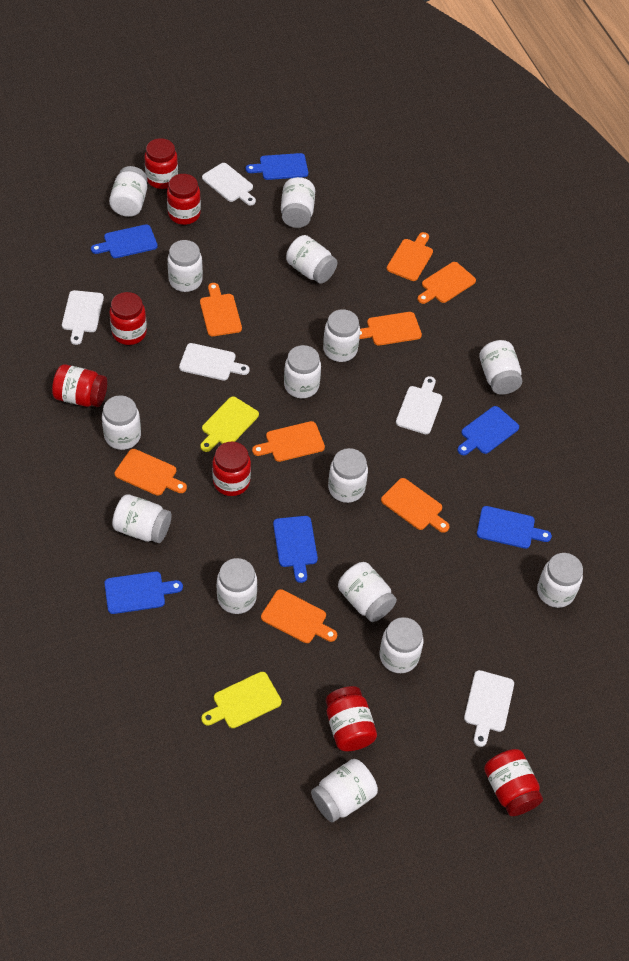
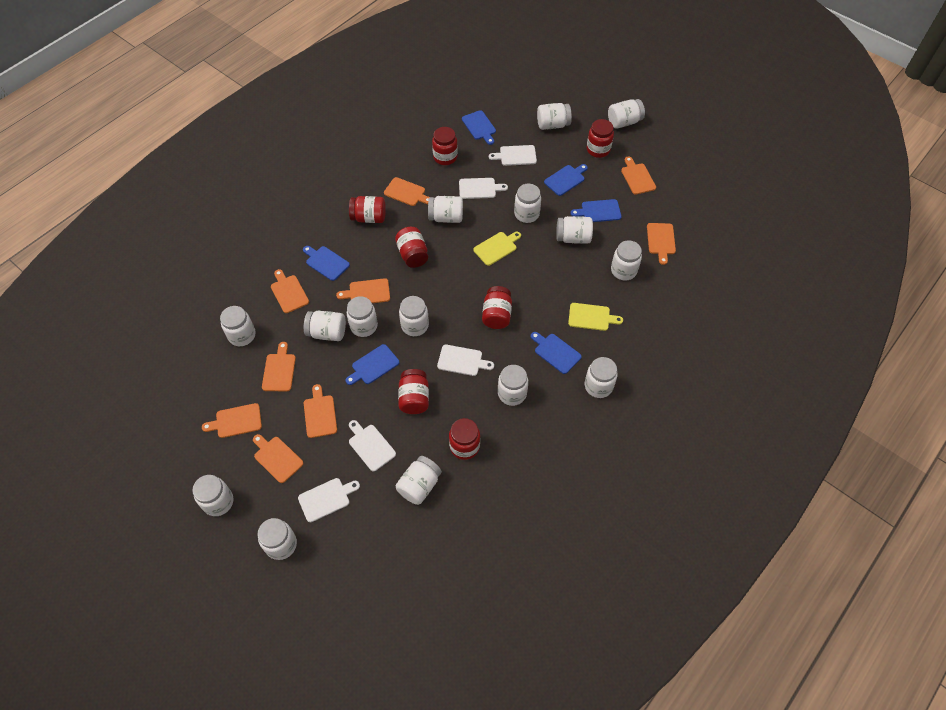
orange cutting board: [115,449,187,496] [200,283,242,336] [252,421,325,462] [261,589,337,643] [359,312,422,346] [381,478,450,533] [387,232,433,281] [417,262,476,304] = 8 -> [202,403,262,438] [253,434,304,483] [262,342,296,391] [271,269,309,313] [304,384,337,438] [336,278,390,303] [384,177,429,206] [621,156,656,195] [647,223,676,265] = 9

